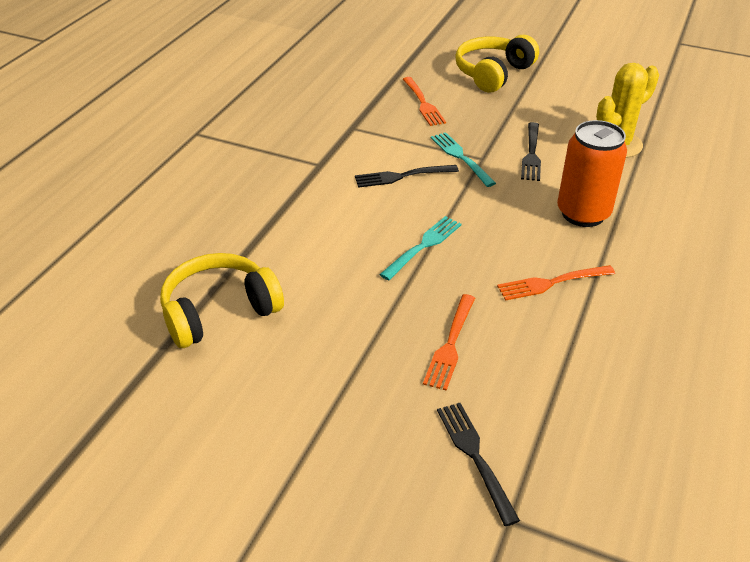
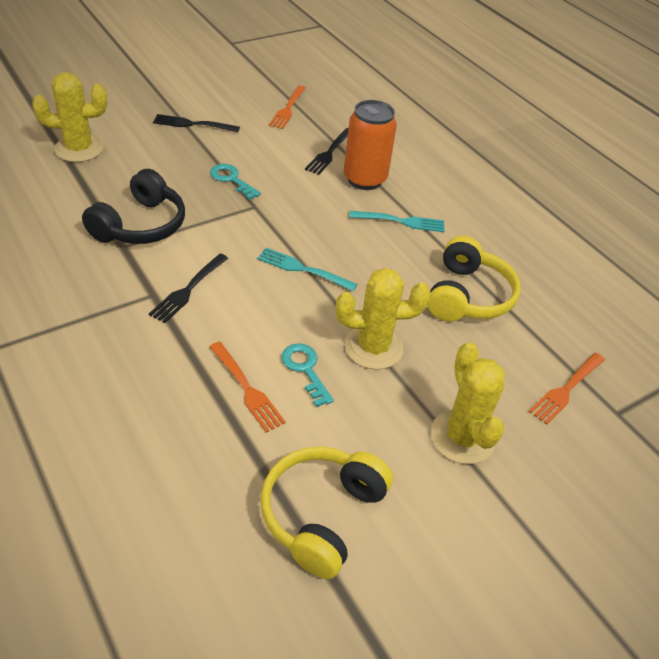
black headphones: none = 0 -> [82,169,185,244] = 1
turquoise key: none = 0 -> [210,164,261,200] [281,343,334,407] = 2
yellow cactus: [596,63,659,158] = 1 -> [32,72,107,162] [336,268,431,370] [430,342,504,464] = 3

